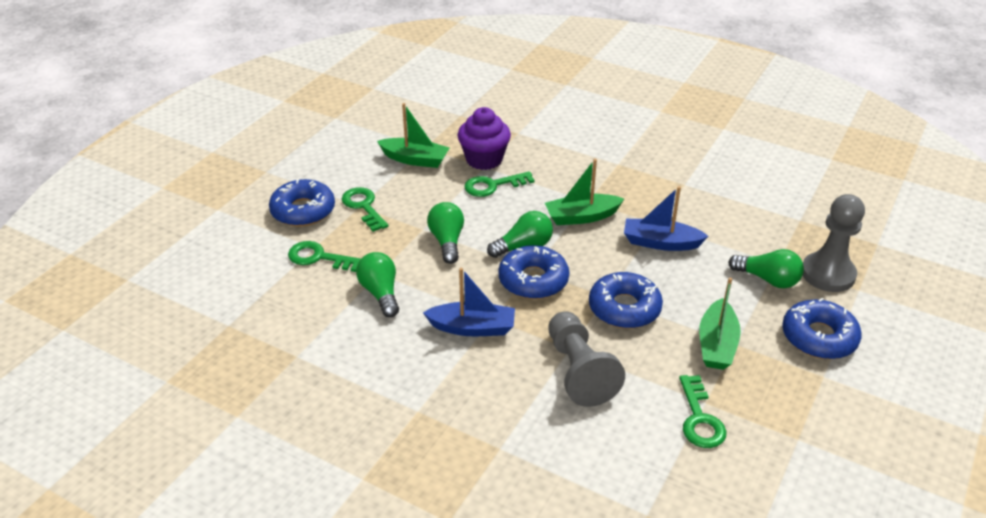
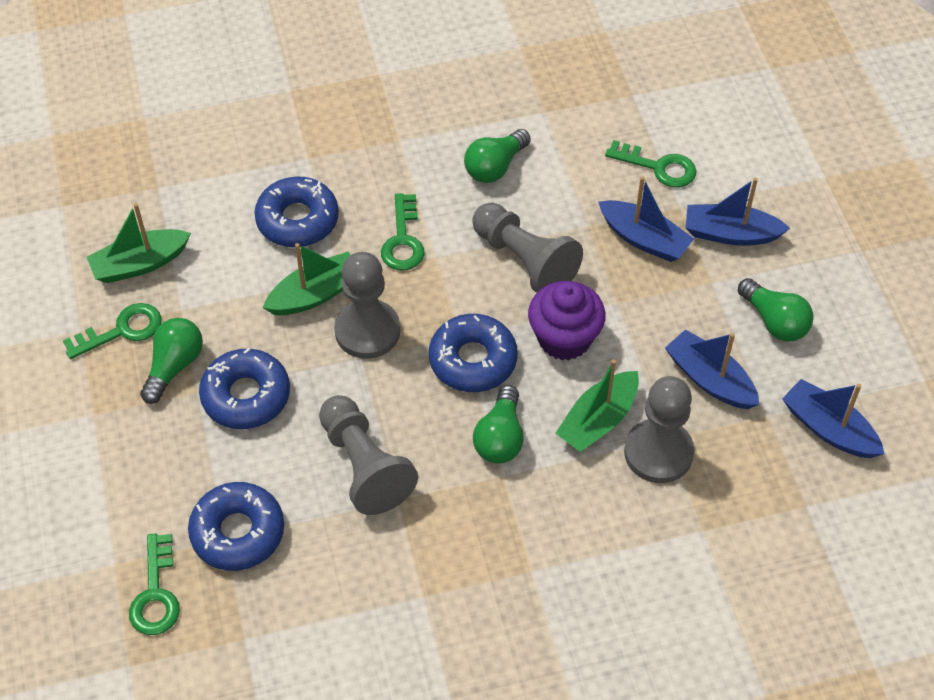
blue boat: [423,268,515,336] [624,186,709,251] = 2 -> [598,176,694,262] [665,329,760,409] [686,178,790,246] [782,379,885,458] = 4
grey pawn: [548,312,625,407] [803,194,865,292] = 2 -> [319,395,418,515] [334,252,400,359] [472,203,583,293] [624,376,694,483] = 4

